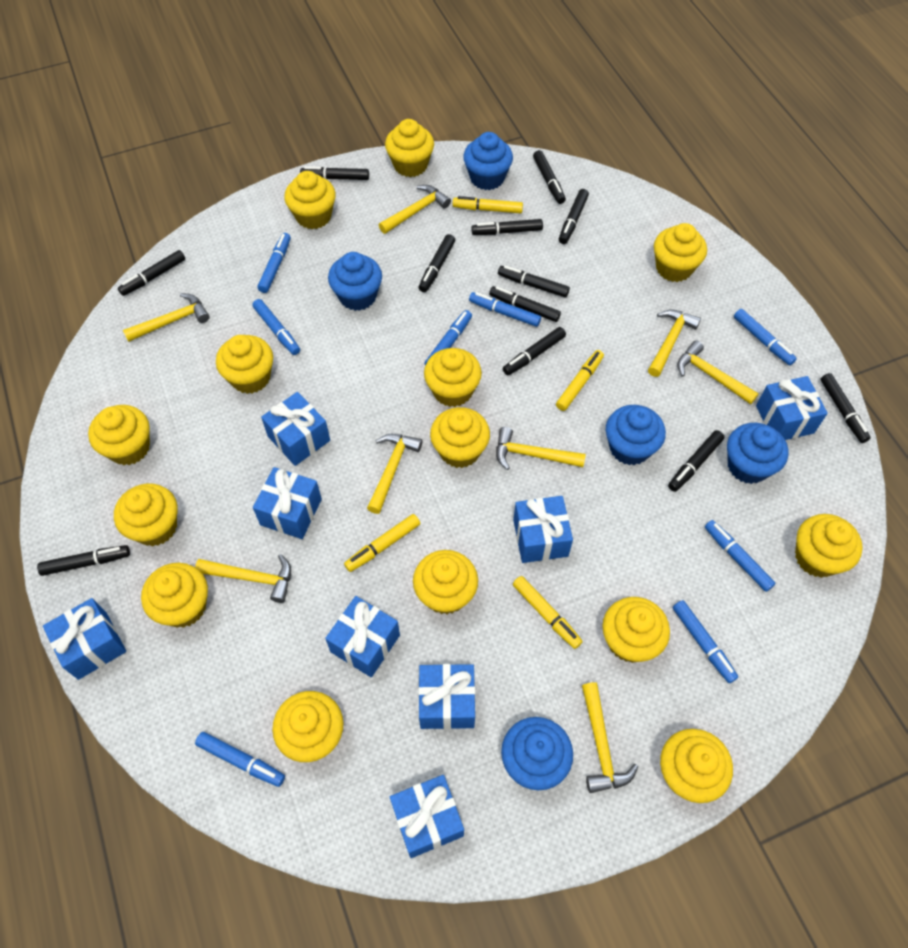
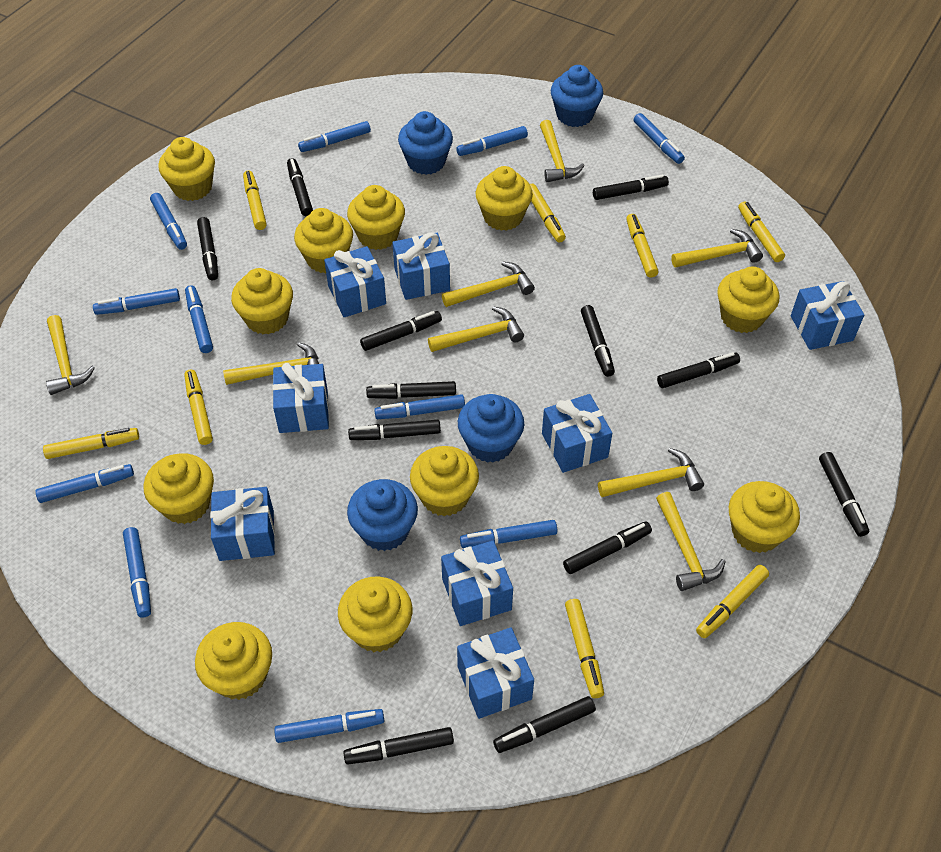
blue cupcake: [328,252,382,311] [463,132,513,190] [501,717,573,790] [606,405,666,465] [727,423,788,484] = 5 -> [347,479,418,551] [398,111,453,175] [458,394,524,463] [551,65,603,127] = 4
blue marker: [195,732,285,787] [252,299,300,355] [257,233,291,293] [424,310,472,366] [469,292,541,327] [673,600,738,683] [705,520,776,592] [734,309,797,365] = 8 -> [35,464,134,503] [93,288,180,315] [123,527,151,618] [150,193,187,250] [185,285,213,353] [274,709,384,743] [298,121,371,152] [374,394,465,419] [456,126,528,156] [460,520,557,548] [634,113,685,164] = 11
yellow cupcake: [88,405,150,465] [114,483,177,546] [141,563,208,628] [216,335,273,394] [272,691,344,762] [284,171,336,229] [385,119,434,177] [413,550,478,614] [424,348,482,407] [430,407,490,468] [602,597,670,663] [654,223,707,282] [660,729,733,803] [795,514,863,578] = 14 -> [144,453,214,524] [158,137,215,201] [195,622,272,700] [231,268,293,335] [294,208,353,274] [338,576,412,652] [347,185,405,250] [410,446,479,516] [475,166,533,231] [717,267,779,333] [729,481,800,553] = 11
yellow marker: [344,514,420,572] [453,196,523,213] [513,576,583,649] [556,350,604,411] = 4 -> [43,428,139,459] [184,370,213,445] [243,171,267,230] [530,184,566,243] [565,599,604,698] [626,214,658,278] [696,565,769,638] [738,201,785,262] = 8

